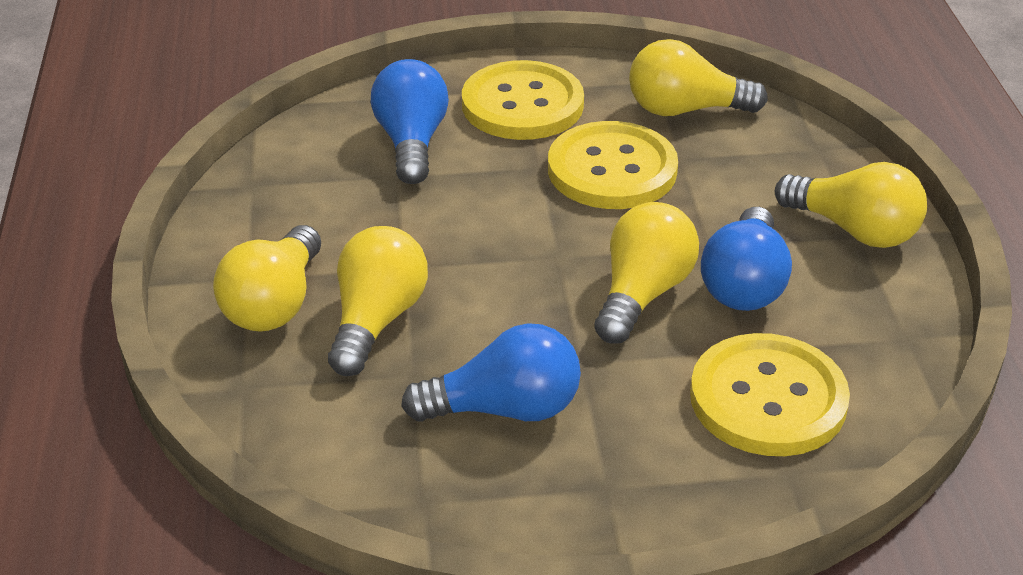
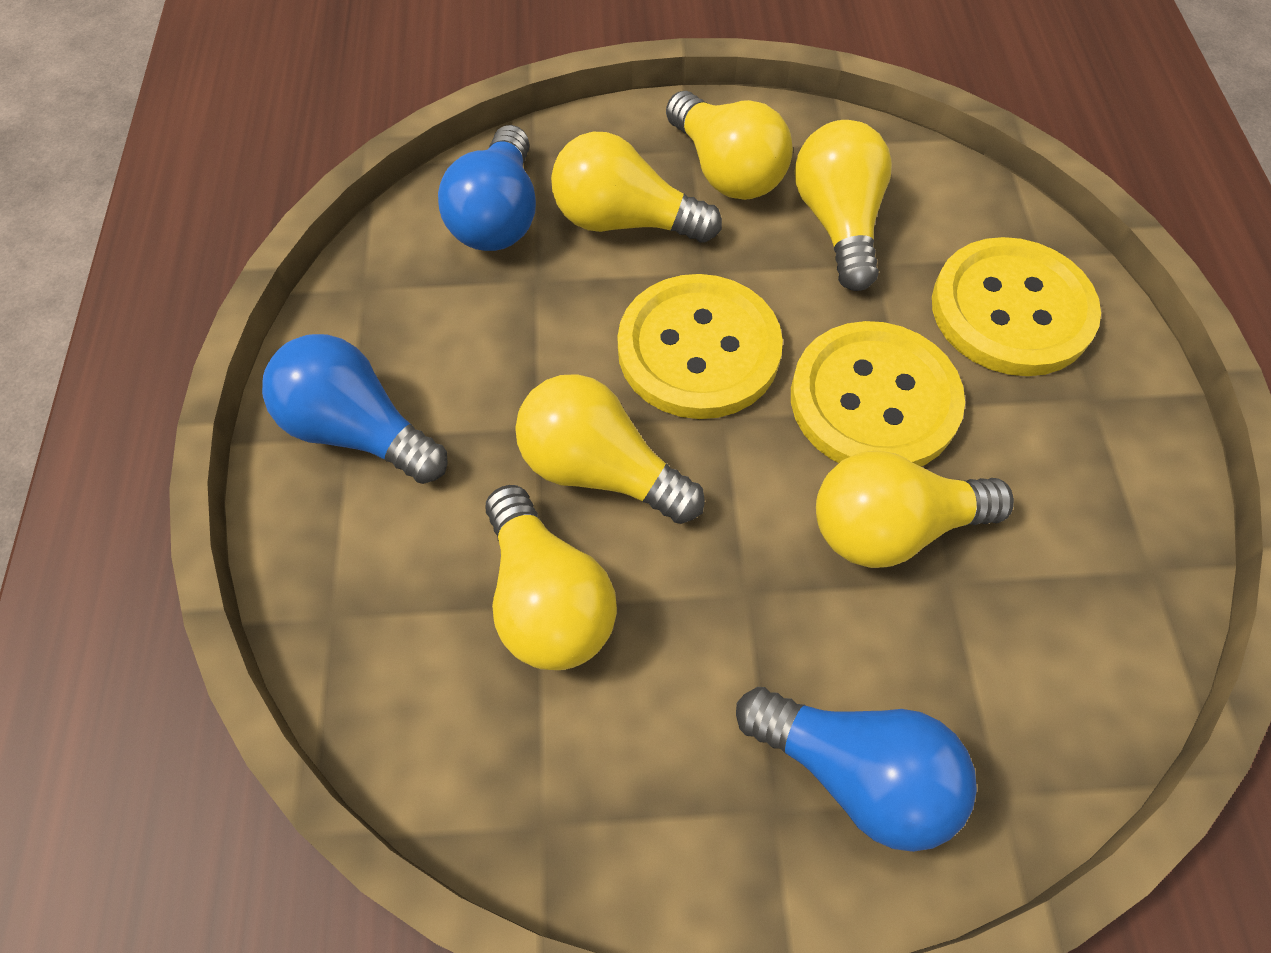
yellow light bulb: [213,225,321,332] [328,226,428,376] [594,202,699,344] [629,39,768,116] [775,162,927,248] = 5 -> [486,485,617,670] [515,374,705,524] [551,132,722,242] [666,91,793,200] [795,120,892,291] [816,451,1014,568] = 6

